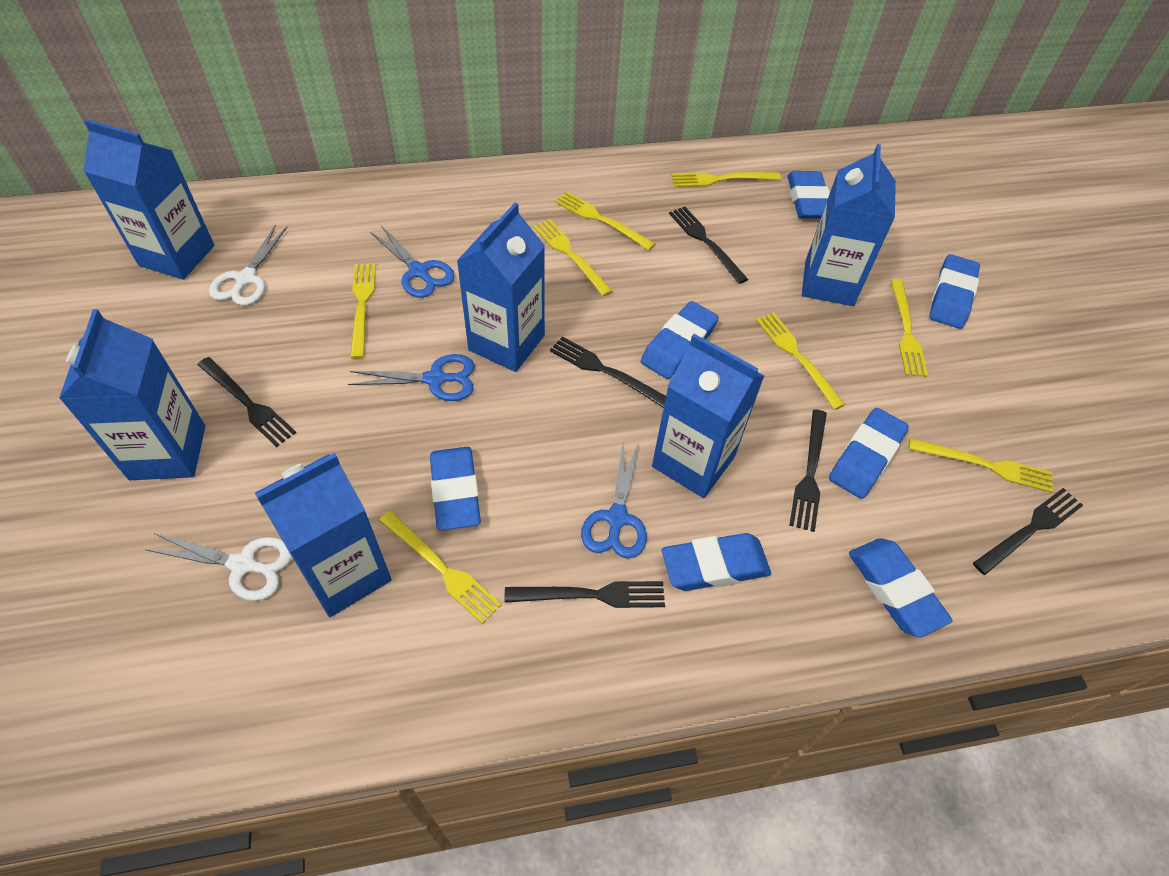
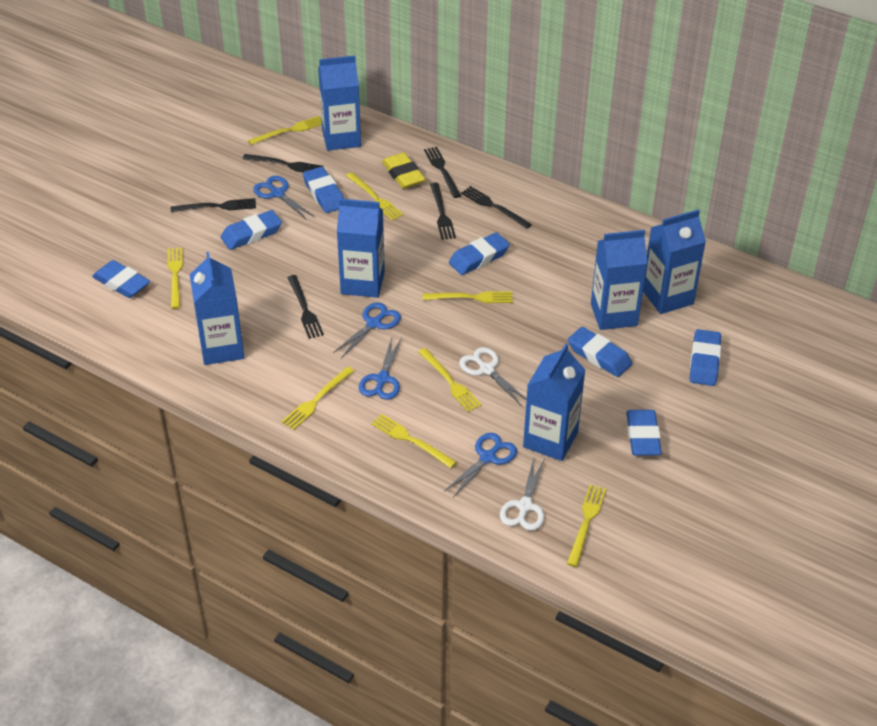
blue scissors: [348,354,475,401] [370,225,455,298] [581,439,647,559] = 3 -> [253,176,313,220] [333,302,401,358] [359,337,402,400] [445,433,517,498] = 4
yellow eraser: none = 0 -> [382,153,425,189] = 1

